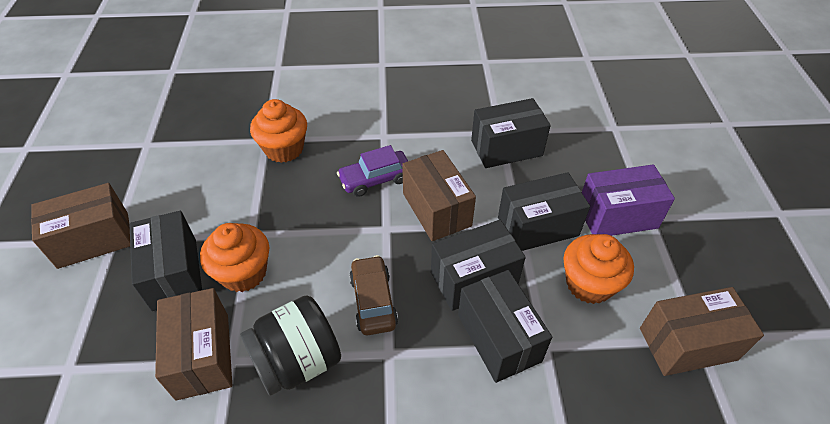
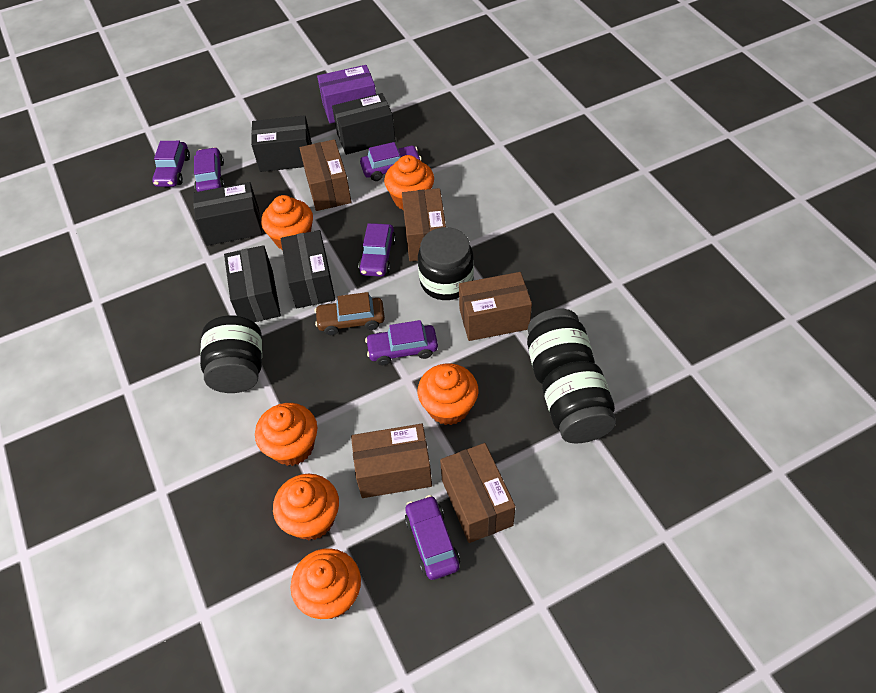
black jar: [240,295,341,395] = 1 -> [200,315,262,393] [418,227,474,300] [527,309,595,384] [542,361,616,444] = 4
brown box: [31,183,130,269] [155,288,232,401] [402,150,476,241] [640,287,764,376] = 4 -> [300,139,351,211] [351,424,432,498] [402,188,446,261] [440,443,516,543] [459,272,532,341] = 5
orange cupcake: [200,223,269,292] [250,99,307,163] [563,234,634,304] = 3 -> [255,403,317,466] [261,195,313,250] [273,474,339,540] [291,548,361,619] [384,155,434,210] [417,364,478,425] = 6
purple car: [337,145,408,197] = 1 -> [152,141,190,187] [194,147,225,192] [358,223,396,277] [360,142,421,181] [365,320,438,365] [405,495,460,580] = 6

